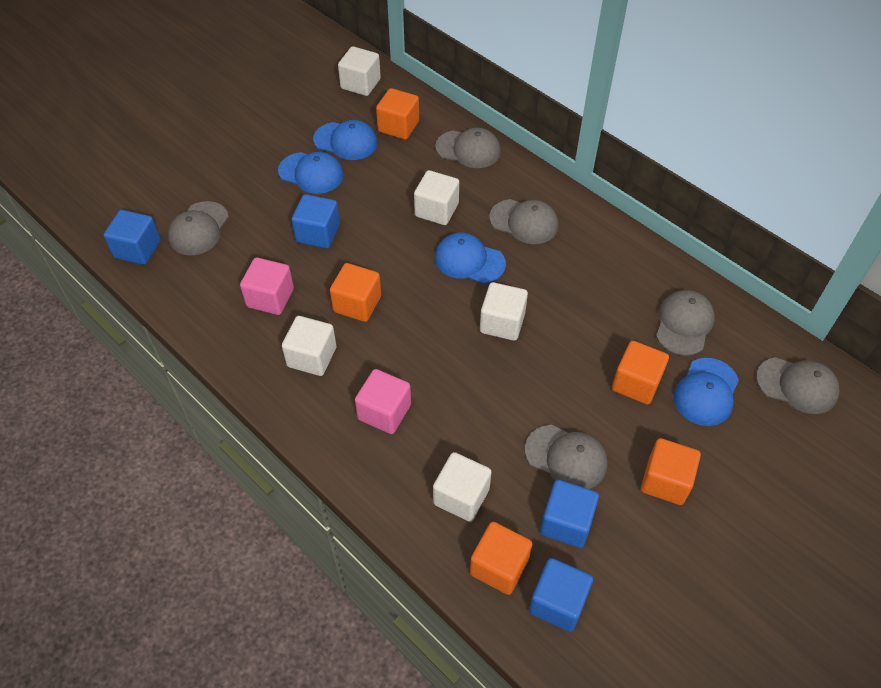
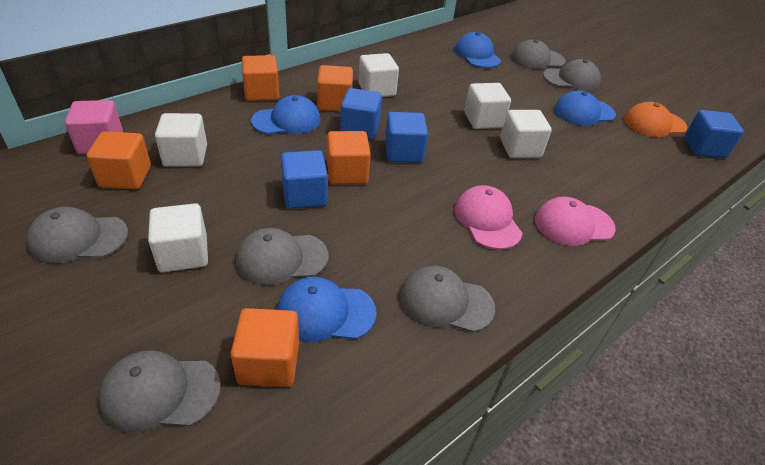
orange cap: none = 0 -> [624,102,687,137] = 1
pink cap: none = 0 -> [455,185,522,250] [535,196,616,246] = 2
pink cube: [240,257,294,315] [355,369,411,434] = 2 -> [65,100,123,154] = 1

